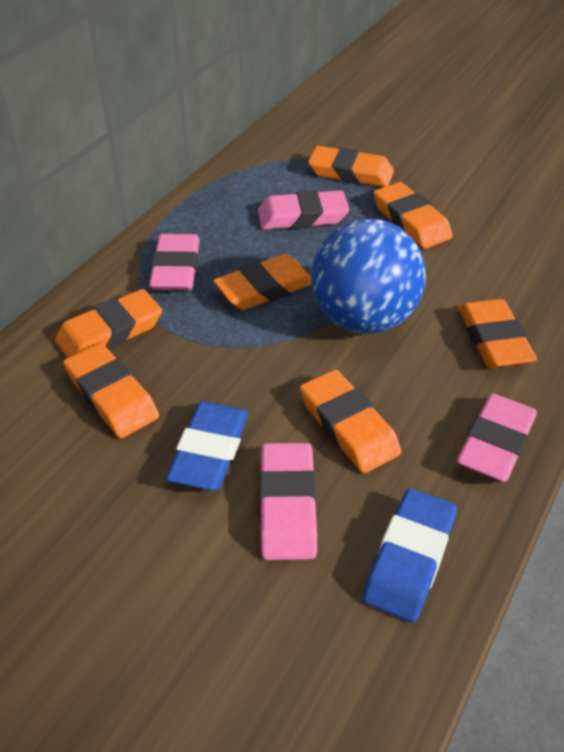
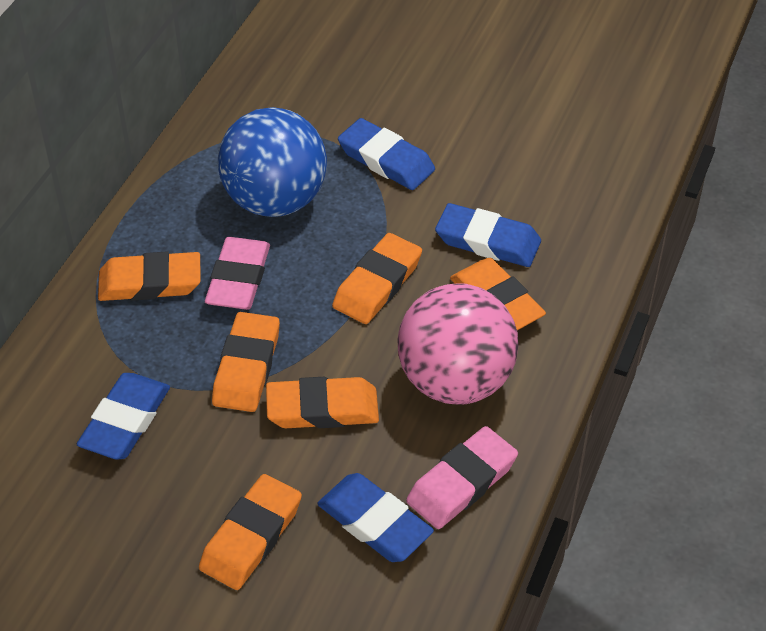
blue eraser: [166,401,249,491] [363,488,457,623] = 2 -> [77,373,170,460] [317,473,434,562] [338,118,435,190] [435,203,541,267] = 4
orange eraser: [55,289,162,358] [63,343,159,438] [213,254,312,310] [300,370,401,473] [308,146,394,187] [374,182,452,249] [458,299,537,368] = 7 -> [98,251,201,301] [199,474,302,590] [212,312,280,412] [266,377,379,428] [332,233,422,324] [450,258,546,330] = 6
pink ball: none = 0 -> [397,283,519,405] = 1
pink eraser: [149,234,200,290] [258,190,349,230] [259,443,317,560] [457,393,537,482] = 4 -> [205,237,270,310] [406,426,518,529] = 2

